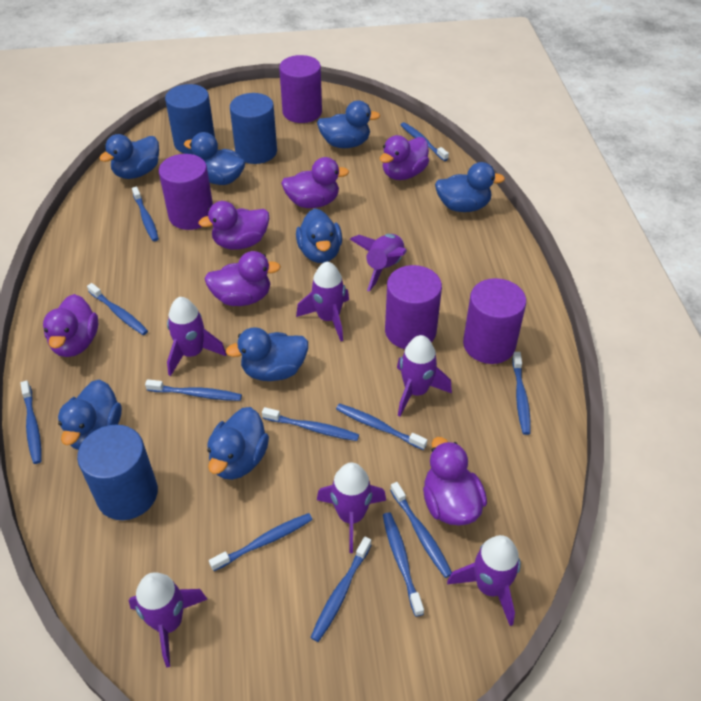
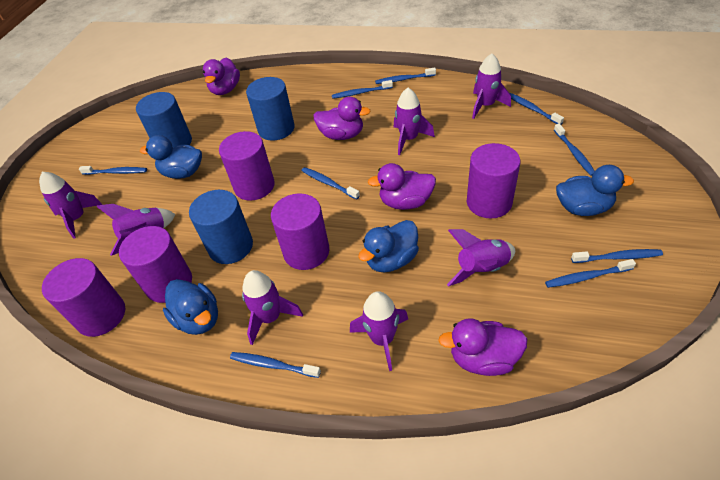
blue duck: [58,380,122,450] [99,134,159,179] [184,132,245,185] [207,407,269,480] [226,327,308,381] [296,209,342,263] [317,100,380,148] [435,162,505,212] = 8 -> [140,135,202,179] [163,279,218,335] [358,220,419,272] [556,165,634,216] = 4
blue toothbrush: [21,381,42,464] [87,283,148,335] [132,187,159,241] [145,379,242,401] [209,513,313,571] [262,407,359,441] [310,537,371,642] [336,403,427,450] [383,512,424,617] [390,482,452,578] [400,122,449,161] [512,352,531,435] = 12 -> [79,166,147,175] [230,352,321,378] [301,167,360,200] [332,80,393,99] [375,68,436,84] [510,93,564,124] [545,259,636,288] [554,124,595,176] [571,249,663,263] = 9
purple cylinder: [159,154,213,230] [279,55,322,123] [385,265,442,349] [463,278,526,364] = 4 -> [42,258,125,337] [119,226,192,303] [219,131,275,201] [271,194,329,270] [467,143,520,218] = 5
purple duck: [43,294,98,357] [198,201,269,250] [204,251,281,306] [281,157,349,208] [380,135,429,180] [423,437,487,525] = 6 -> [203,58,240,95] [313,97,371,140] [367,163,436,210] [438,318,527,376] = 4

